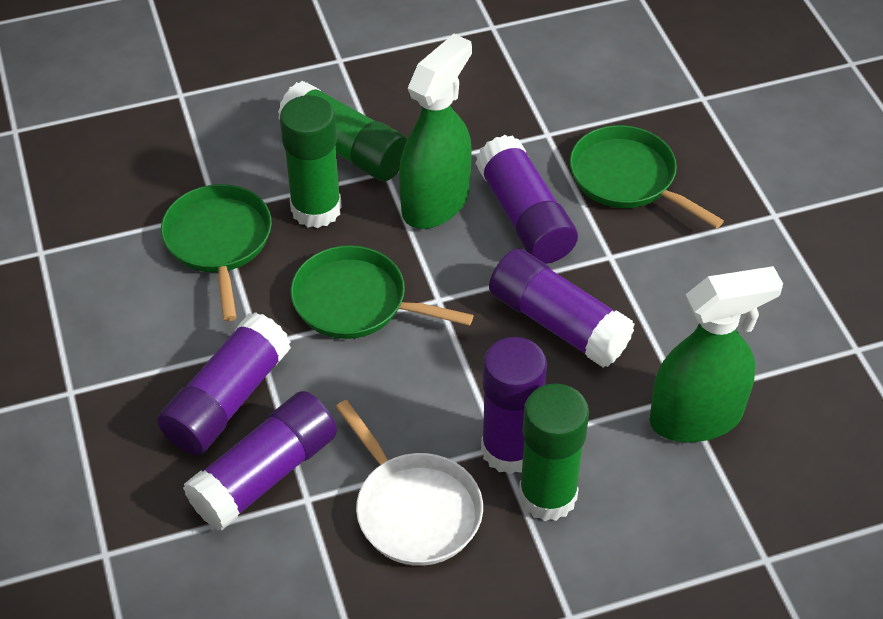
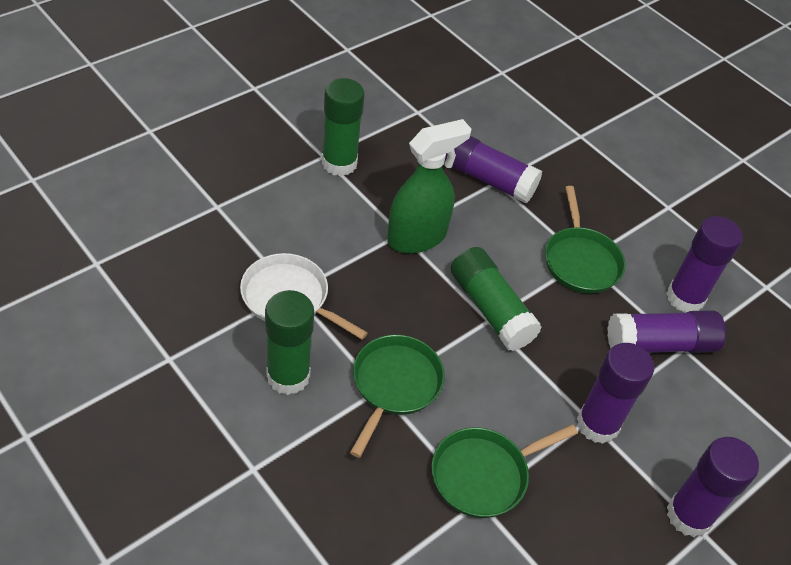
green spray bottle: [399,34,472,229] [649,266,783,442] = 2 -> [387,119,471,254] = 1

